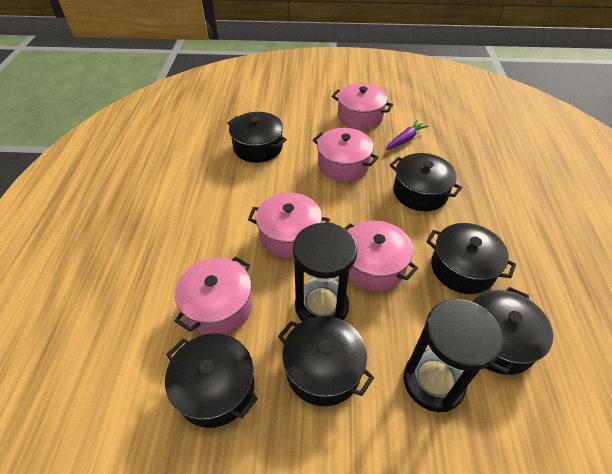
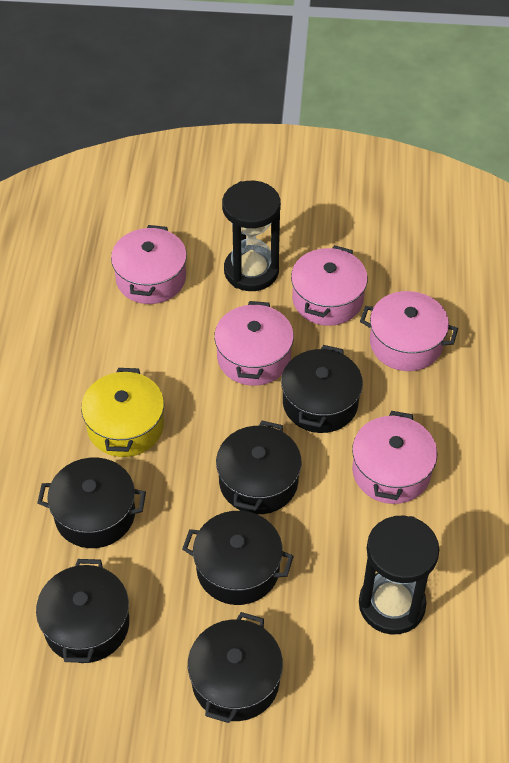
purple carrot: [386,120,428,150] = 1 -> none = 0
yellow pot: none = 0 -> [81,368,164,457] = 1

